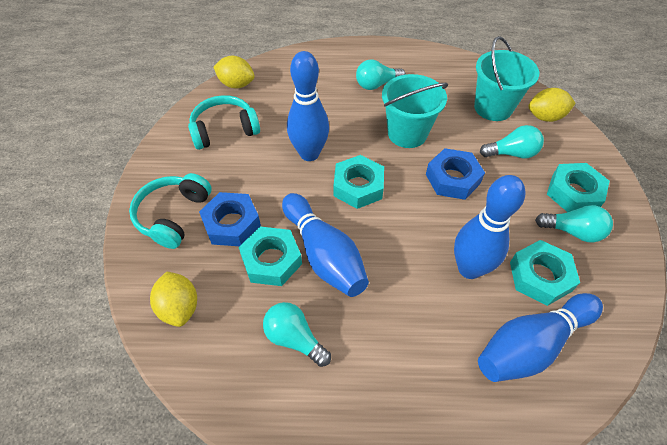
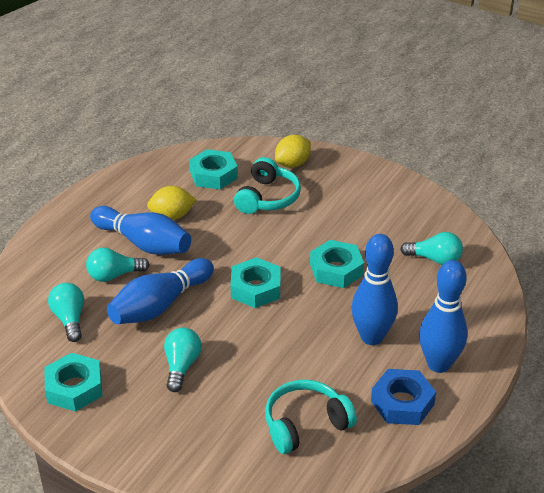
blue nut: [199,192,261,246] [426,148,485,200] = 2 -> [371,369,436,425] = 1
turquoise bucket: [382,74,448,148] [474,36,539,121] = 2 -> none = 0
yellow lemon: [150,272,197,327] [213,56,255,88] [528,88,576,122] = 3 -> [147,186,196,220] [275,135,311,168] = 2

